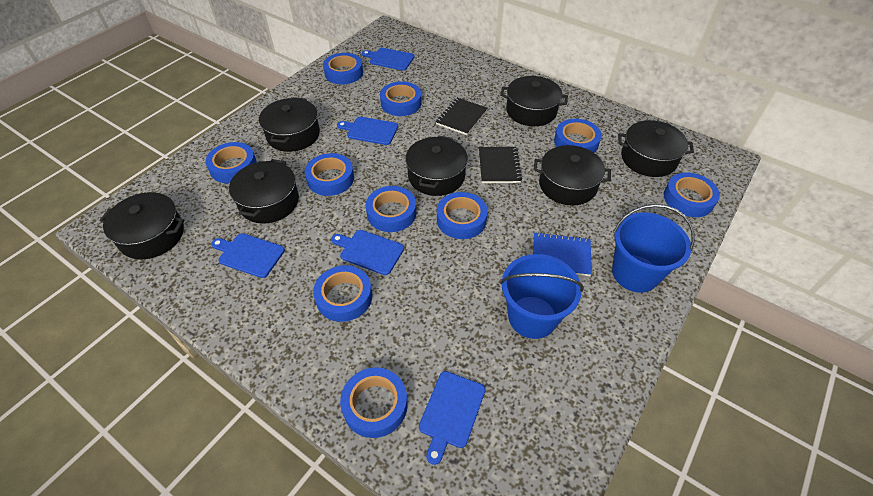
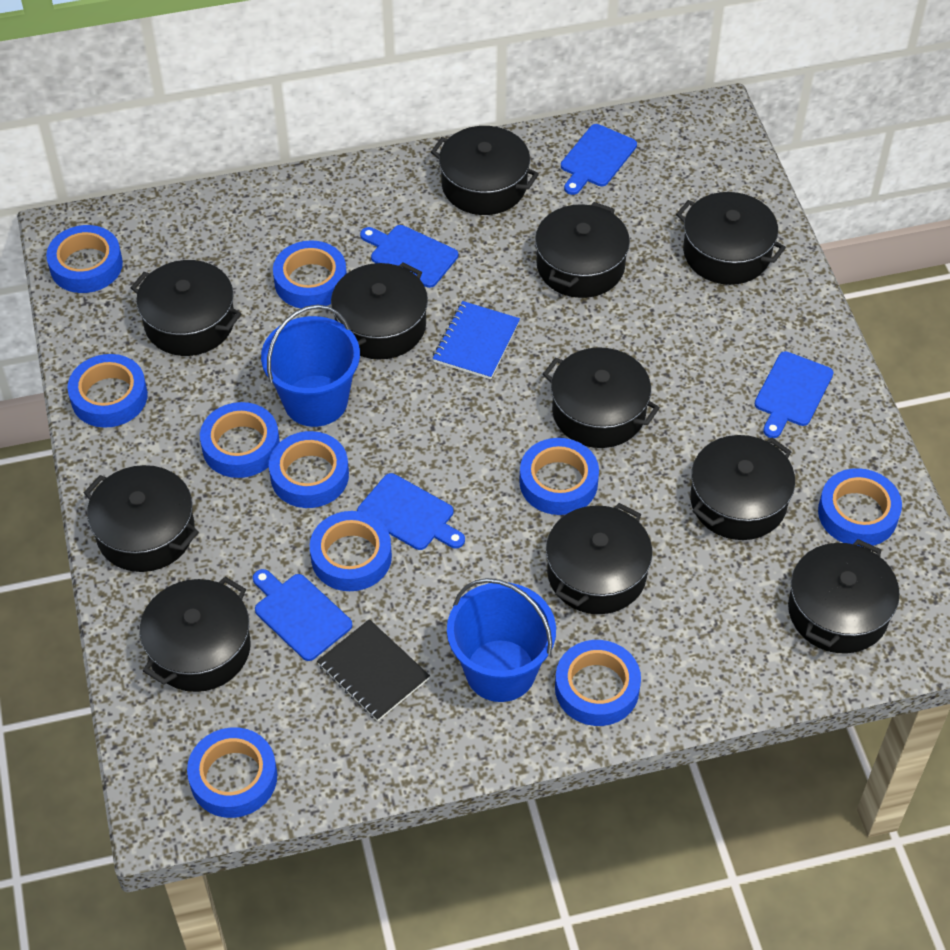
black notebook: [436,98,488,135] [479,147,522,183] = 2 -> [317,619,430,721] = 1
black pot: [99,192,184,260] [229,159,299,224] [259,97,320,152] [406,136,468,196] [500,76,568,126] [533,145,611,206] [618,120,694,177] = 7 -> [84,465,199,572] [131,260,241,356] [140,577,251,692] [331,262,428,359] [431,126,539,215] [535,202,630,298] [543,347,660,448] [546,503,652,614] [676,192,786,285] [690,435,795,540] [788,539,900,653] = 11

